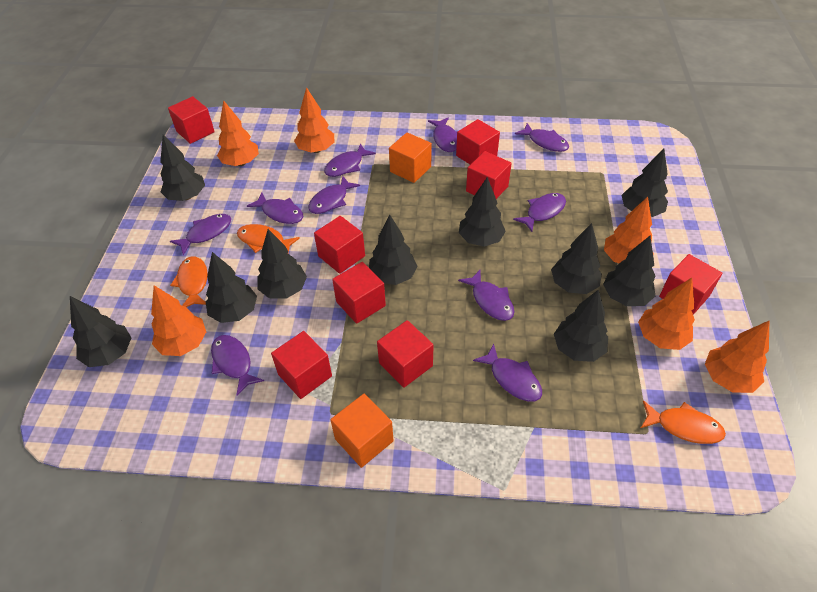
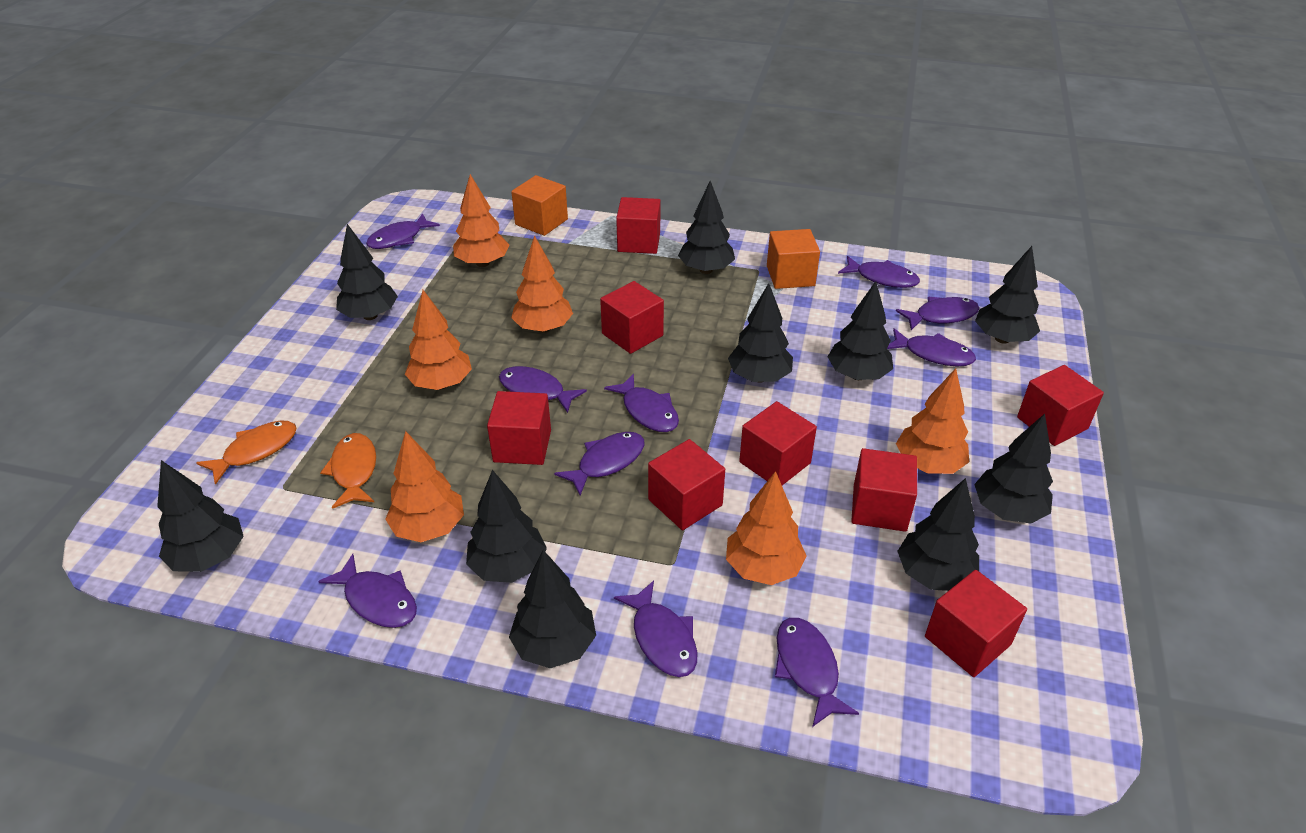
orange fish: [170,256,208,307] [237,224,300,253] [641,400,726,444] = 3 -> [196,421,297,485] [320,433,376,509] = 2

